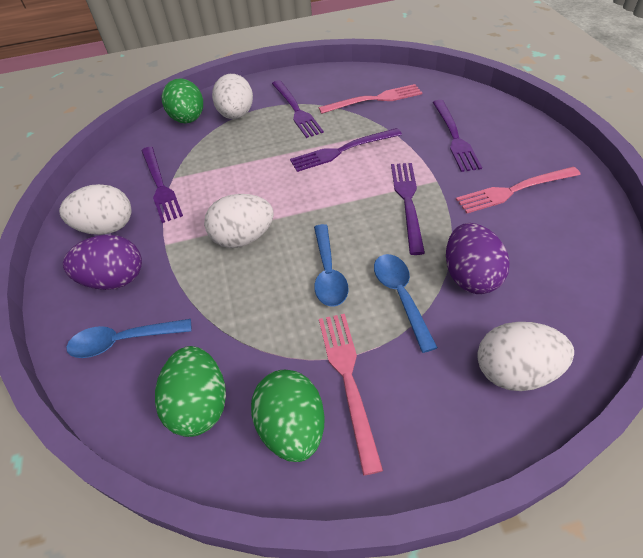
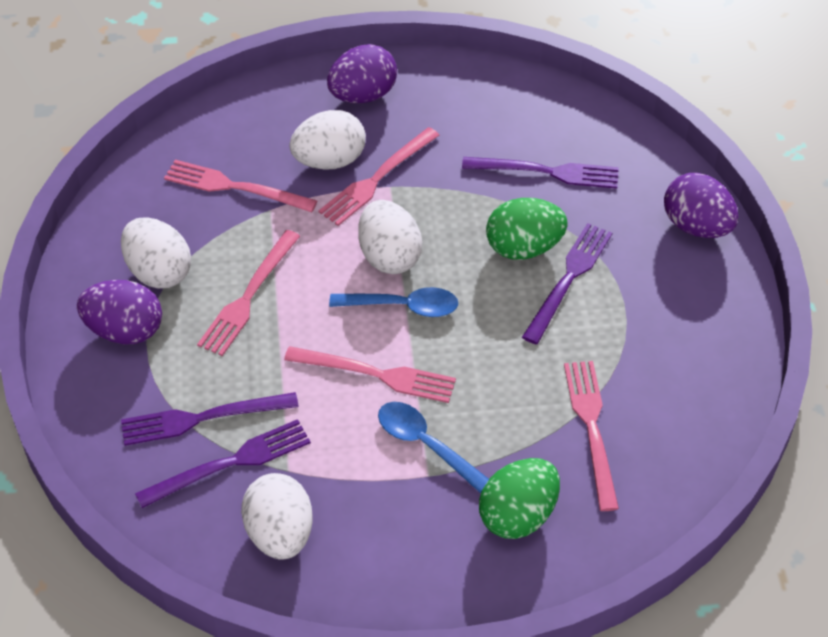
blue spoon: [66,319,192,358] [314,224,349,307] [374,254,438,353] = 3 -> [329,287,458,317] [378,402,489,493] = 2
green egg: [155,346,226,437] [162,78,203,123] [251,370,325,462] = 3 -> [479,458,560,539] [486,198,568,260] = 2
pink fork: [319,84,422,114] [319,314,383,475] [456,166,581,213] = 3 -> [164,160,317,212] [197,230,300,356] [284,346,456,403] [318,127,439,226] [564,361,619,511] = 5
purple egg: [63,235,142,290] [446,223,510,294] = 2 -> [77,280,162,344] [327,44,397,103] [664,173,739,238] = 3
purple fork: [141,147,183,223] [272,80,324,138] [290,128,402,172] [391,163,425,255] [433,100,482,172] = 5 -> [121,392,299,446] [135,419,311,508] [462,157,619,189] [522,223,612,344] = 4

